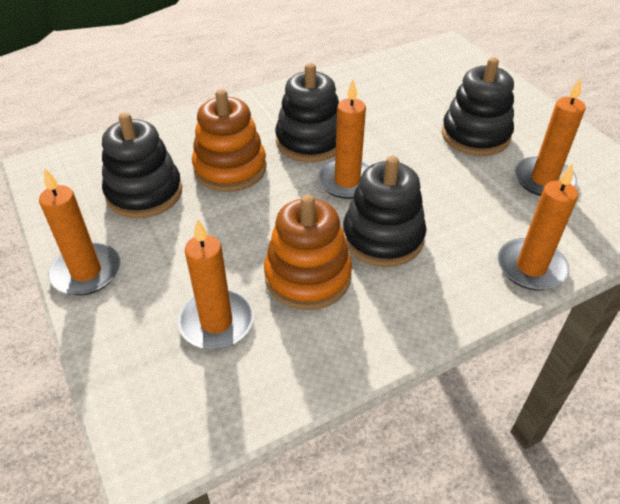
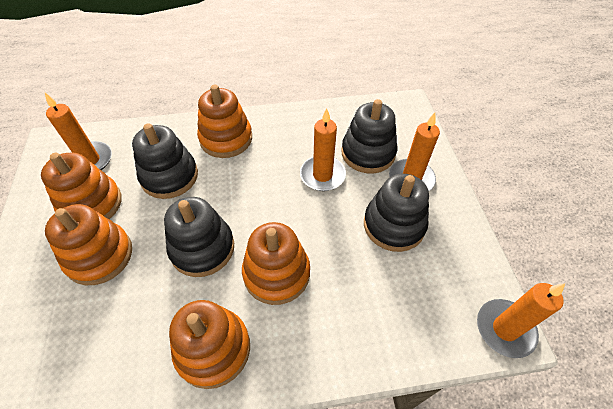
orange candle: [39,168,120,296] [178,219,254,349] [317,79,371,199] [498,163,578,290] [515,78,586,196] = 5 -> [45,93,112,170] [300,108,346,191] [389,112,440,191] [477,283,565,358] = 4
orange stacking toy: [192,89,267,192] [264,195,352,310] = 2 -> [41,153,122,219] [45,204,132,285] [169,300,250,389] [197,85,252,158] [242,222,310,305] = 5

